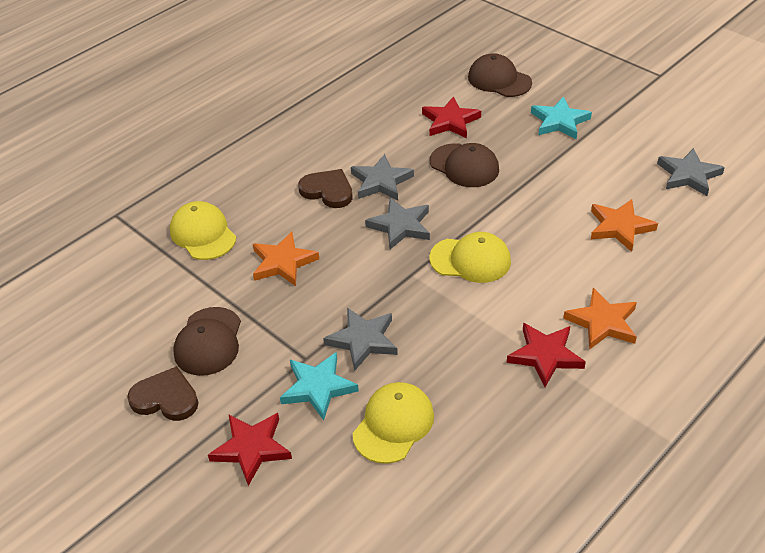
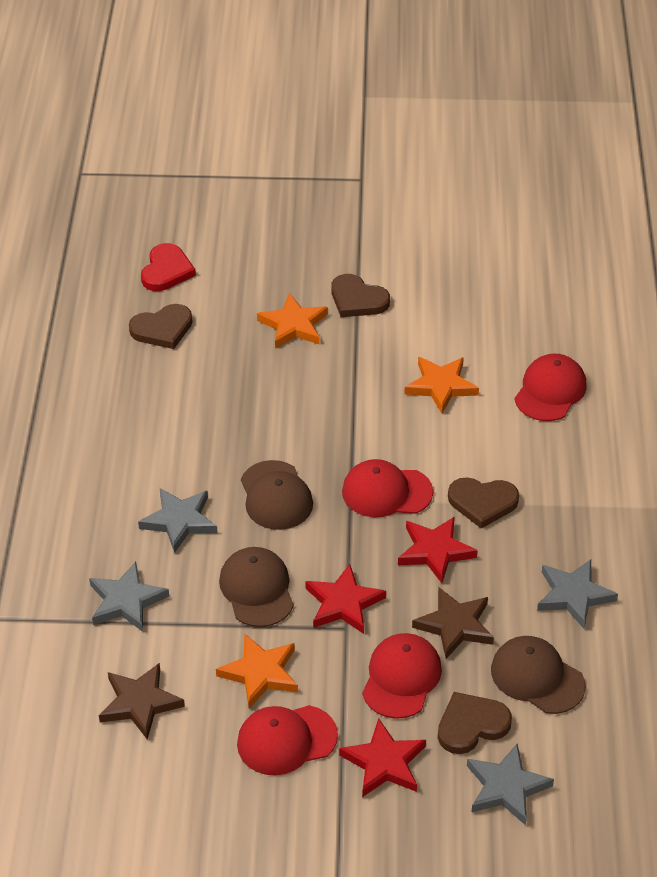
brown heart: [127,366,199,421] [298,169,353,208] = 2 -> [129,304,193,349] [331,274,390,317] [438,692,512,754] [448,477,519,528] = 4
brown star: none = 0 -> [99,663,185,740] [412,587,494,659] = 2
red cap: none = 0 -> [237,705,338,775] [342,459,433,517] [362,633,442,719] [514,354,586,421] = 4
red heart: none = 0 -> [141,243,196,291] = 1
turquoise star: [280,352,359,420] [531,96,592,139] = 2 -> none = 0
yellow cap: [170,201,236,260] [353,382,434,464] [429,232,511,283] = 3 -> none = 0

